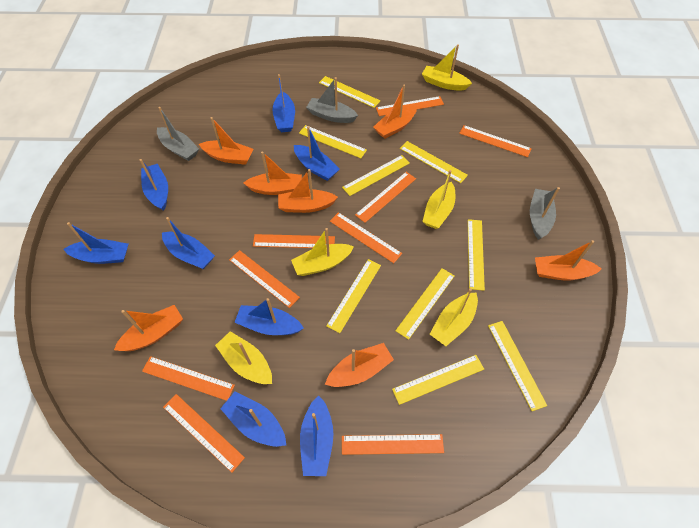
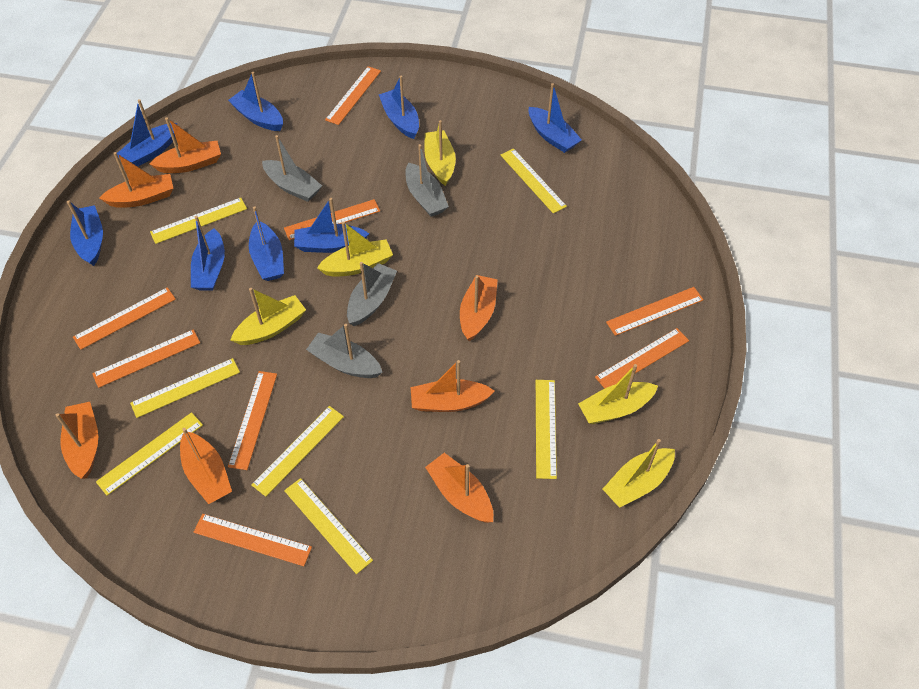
grey boat: [157,107,199,161] [306,77,358,123] [530,187,560,240] = 3 -> [262,135,322,202] [306,324,382,378] [347,262,397,326] [405,144,449,217] = 4
orange ruler: [142,356,235,401] [163,394,245,473] [229,250,300,308] [253,234,335,248] [330,212,402,263] [342,434,444,455] [355,172,416,223] [376,96,444,116] [459,125,532,157] = 9 -> [73,287,176,350] [92,329,200,388] [194,514,312,566] [228,371,277,470] [284,199,380,240] [325,66,381,125] [595,328,689,389] [606,287,704,336] = 8
yellow ruler: [299,125,367,158] [319,76,380,108] [326,259,381,333] [342,155,410,196] [392,355,484,405] [395,268,455,340] [400,141,468,183] [468,219,485,291] [488,321,547,411] = 9 -> [96,412,203,496] [130,358,240,418] [150,198,247,244] [251,406,344,497] [284,478,373,574] [501,148,567,213] [536,380,557,479] = 7

